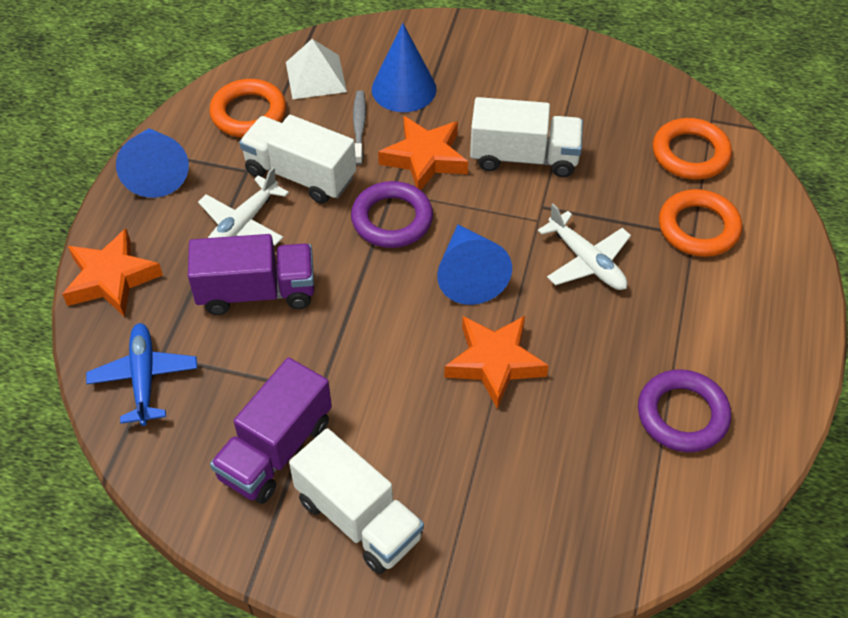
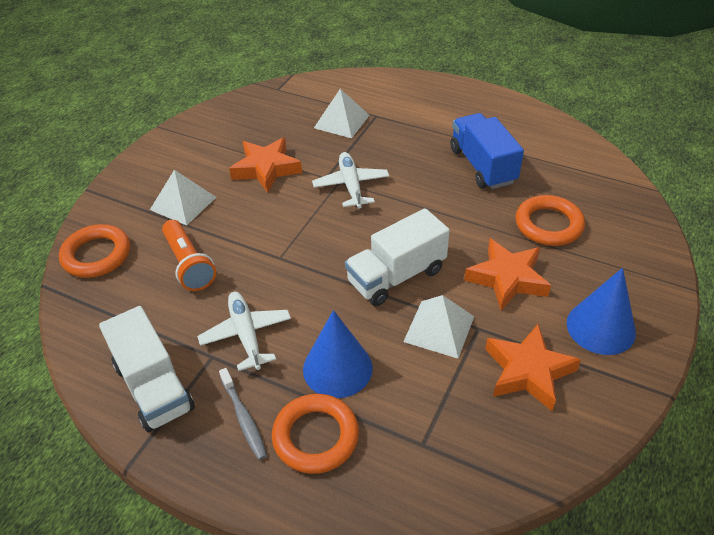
blue cone: [116,128,189,198] [372,23,437,112] [437,224,512,305] = 3 -> [303,310,373,398] [567,268,636,355] = 2
blue plane: [86,323,197,426] = 1 -> none = 0
blue truck: none = 0 -> [450,113,524,189] = 1
orange flashlight: none = 0 -> [162,220,216,291] = 1
purple ring: [351,181,433,248] [638,369,731,452] = 2 -> none = 0
purple truck: [188,234,314,315] [210,357,332,504] = 2 -> none = 0
white pyramid: [286,39,347,99] = 1 -> [150,170,216,225] [314,89,369,138] [403,295,474,359] = 3
white truck: [239,115,356,204] [289,428,424,574] [470,97,583,177] = 3 -> [99,306,195,432] [345,208,450,306] = 2

